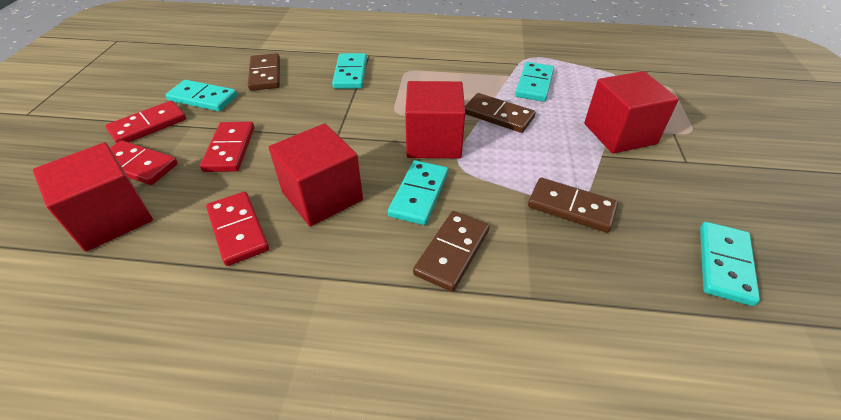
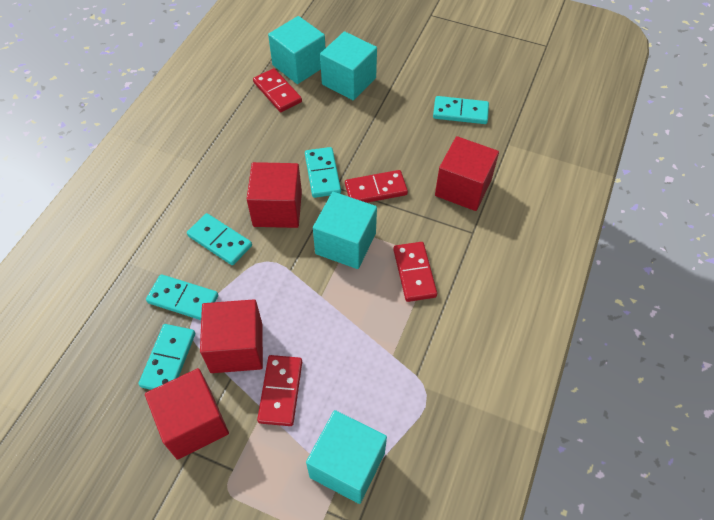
brown domino: [248,53,280,91] [413,211,490,292] [465,93,536,133] [528,178,618,233] = 4 -> none = 0
turquoise cube: none = 0 -> [268,16,325,84] [306,410,387,504] [313,192,377,269] [320,31,377,100] = 4

